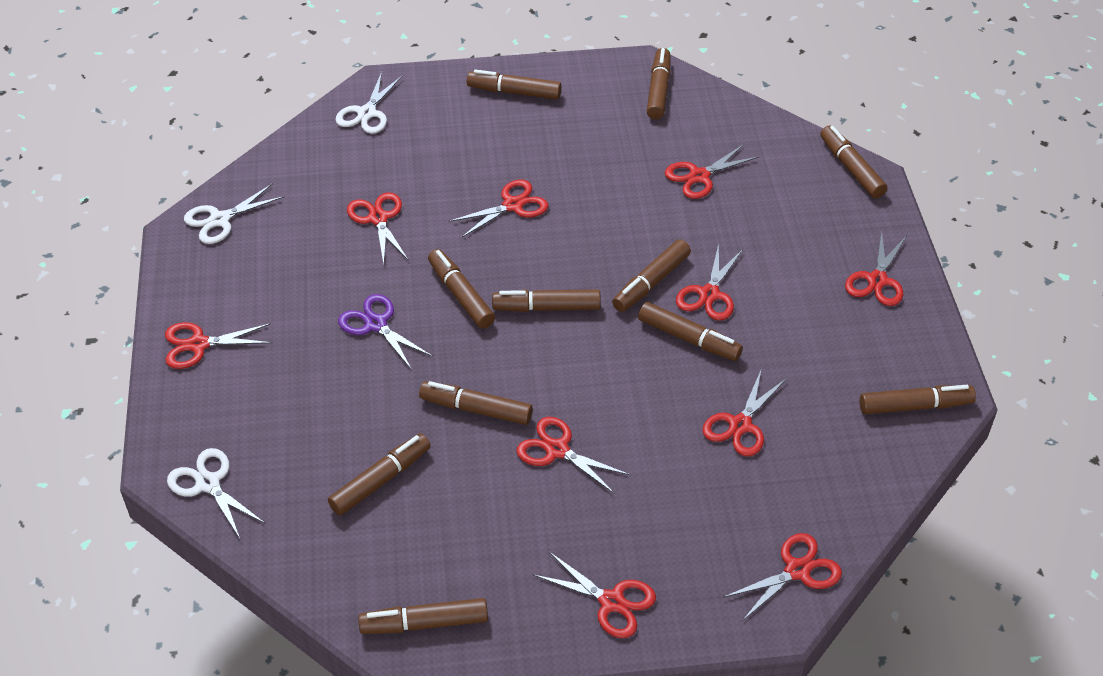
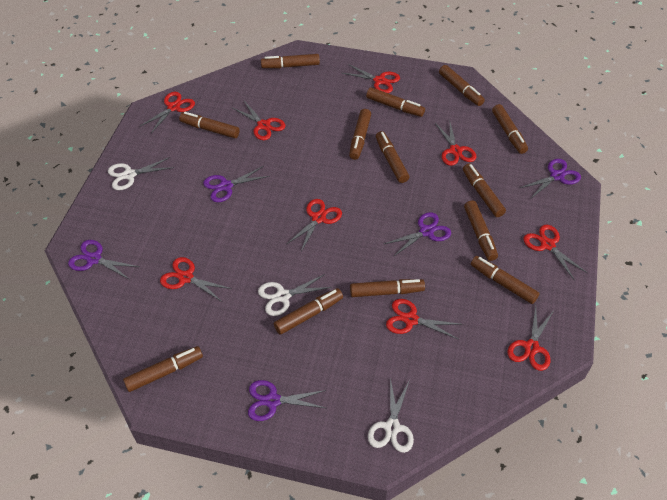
brown marker: [328,433,431,516] [358,598,488,634] [419,381,533,425] [428,249,495,329] [467,69,561,100] [492,289,601,312] [612,240,691,312] [638,302,743,361] [647,48,671,119] [820,126,887,198] [860,385,976,414] = 11 -> [123,346,203,392] [179,112,240,138] [261,54,320,68] [274,288,343,335] [349,109,371,160] [350,279,425,297] [366,87,425,117] [376,131,409,183] [439,65,485,106] [463,164,506,217] [464,201,498,261] [471,256,540,304] [492,104,528,154] = 13
purple scissors: [338,294,433,370] = 1 -> [68,240,140,280] [203,166,270,202] [248,380,327,421] [384,212,451,257] [520,159,581,198] = 5
red scissors: [165,322,272,369] [347,192,409,265] [449,179,549,238] [516,417,630,494] [534,552,656,638] [665,144,759,199] [676,244,743,321] [702,368,787,456] [723,533,842,621] [845,231,906,306] = 10 -> [140,92,195,133] [160,257,232,301] [233,101,285,140] [287,199,342,251] [342,64,400,93] [386,299,459,339] [435,123,476,166] [508,306,553,371] [524,225,587,280] = 9

